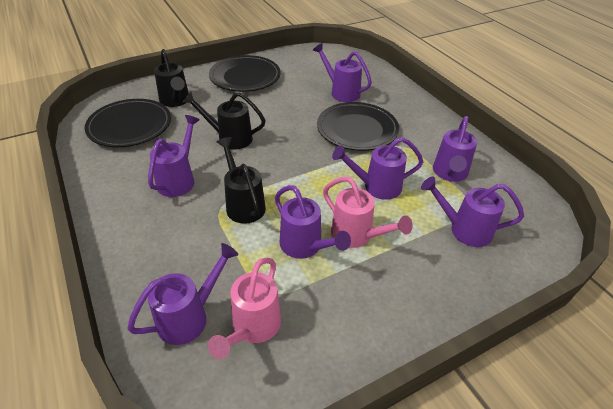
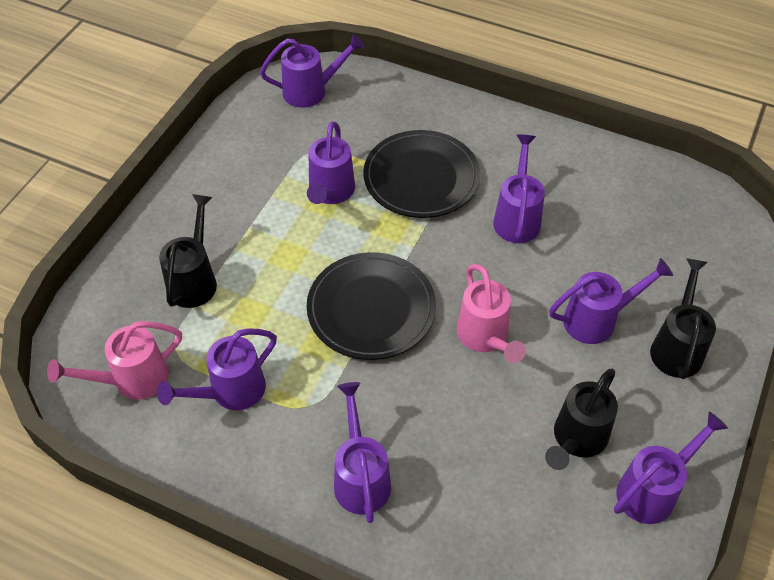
black plate: [85,99,171,147] [209,55,281,92] [317,102,399,151] = 3 -> [307,252,436,360] [363,130,480,218] = 2

